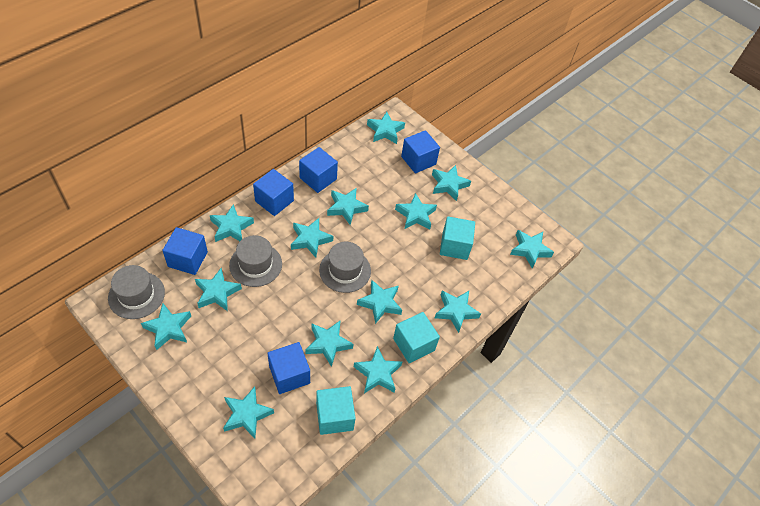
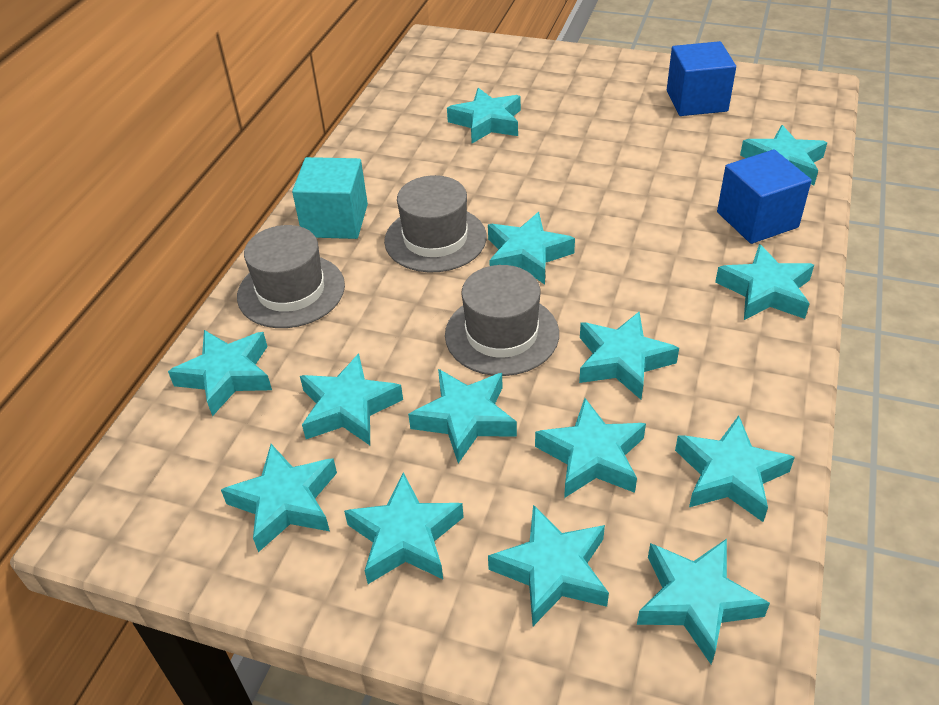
blue cube: [162,227,208,275] [253,169,294,216] [267,342,310,394] [299,147,338,193] [401,130,440,173] = 5 -> [667,41,736,116] [717,150,812,244] = 2
turquoise cube: [316,386,355,435] [393,312,440,363] [440,216,475,260] = 3 -> [292,157,368,239] = 1

